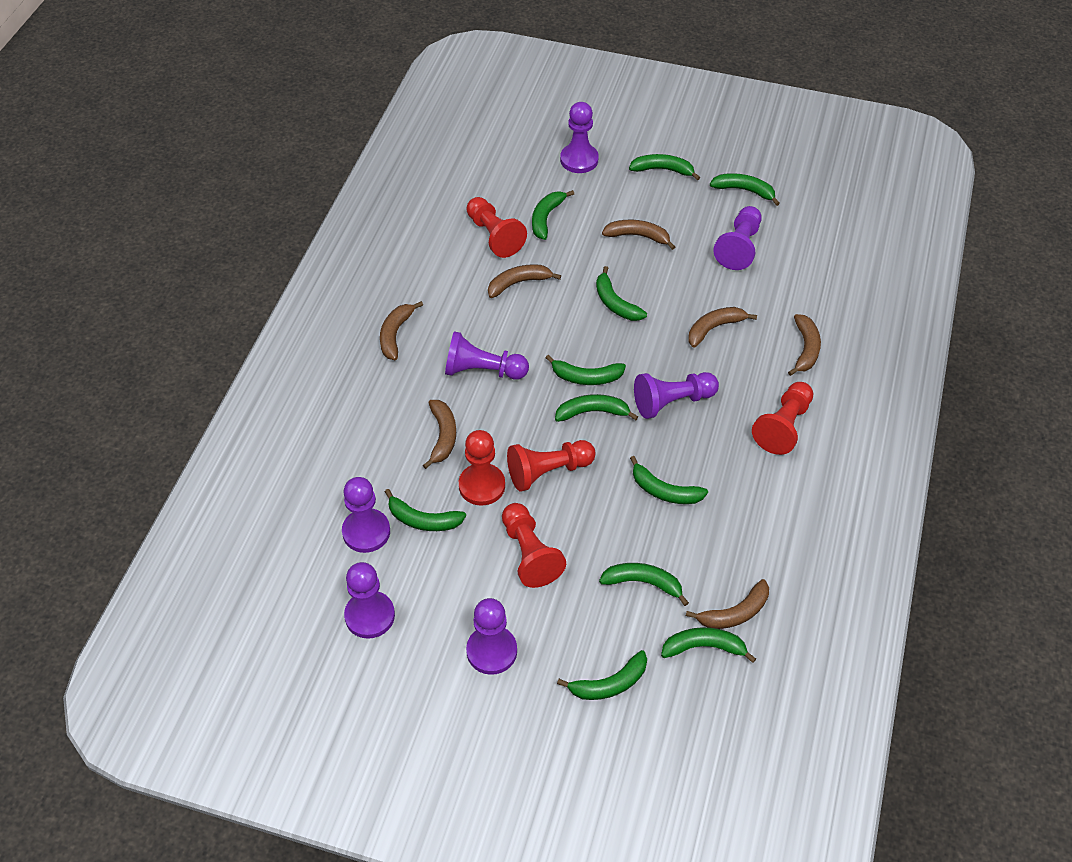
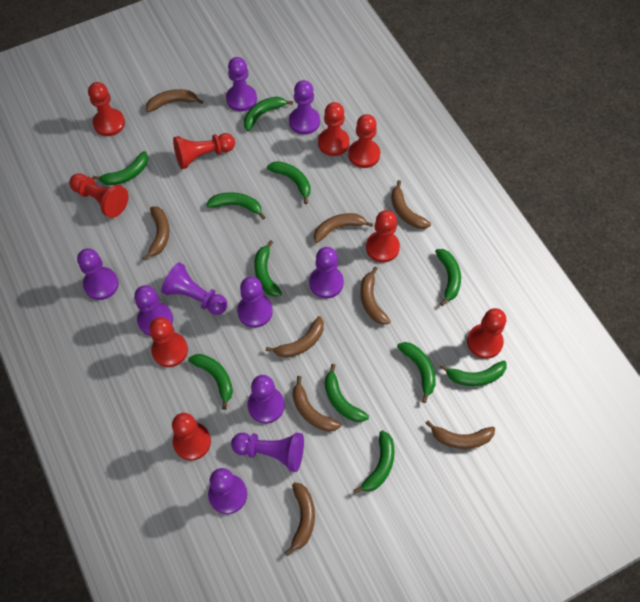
brown banana: [380,301,423,360] [423,400,456,469] [488,264,561,298] [602,220,675,250] [686,579,769,629] [688,307,757,348] [788,314,821,376] = 7 -> [143,206,170,261] [146,89,203,112] [266,316,324,358] [285,482,315,556] [293,376,341,432] [314,213,373,243] [360,267,391,325] [391,180,431,229] [426,420,495,449] = 9
purple pawn: [342,477,390,553] [344,562,395,639] [445,331,529,380] [466,598,517,675] [560,102,599,173] [634,372,719,419] [713,206,762,270] = 7 -> [77,248,119,300] [134,285,173,336] [161,262,227,315] [208,468,247,514] [226,57,257,112] [231,433,304,472] [237,277,273,328] [247,375,285,424] [289,80,320,135] [309,247,344,298] = 10
red pawn: [459,430,505,506] [466,197,527,258] [502,503,566,588] [507,440,596,492] [752,382,813,455] = 5 -> [69,173,128,218] [88,82,125,136] [149,317,188,367] [172,413,211,460] [173,133,235,169] [318,102,350,156] [348,114,380,168] [366,210,400,263] [467,308,506,359] = 9

